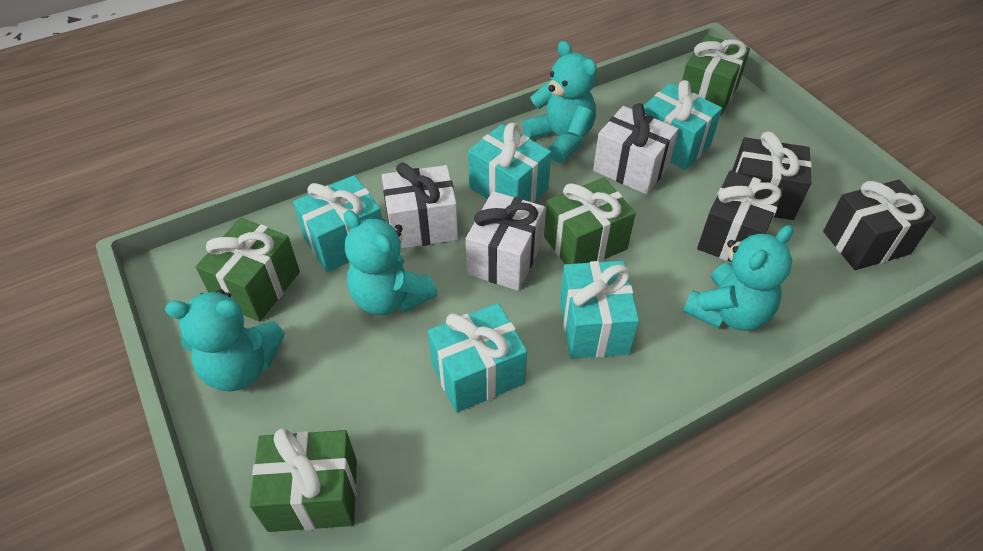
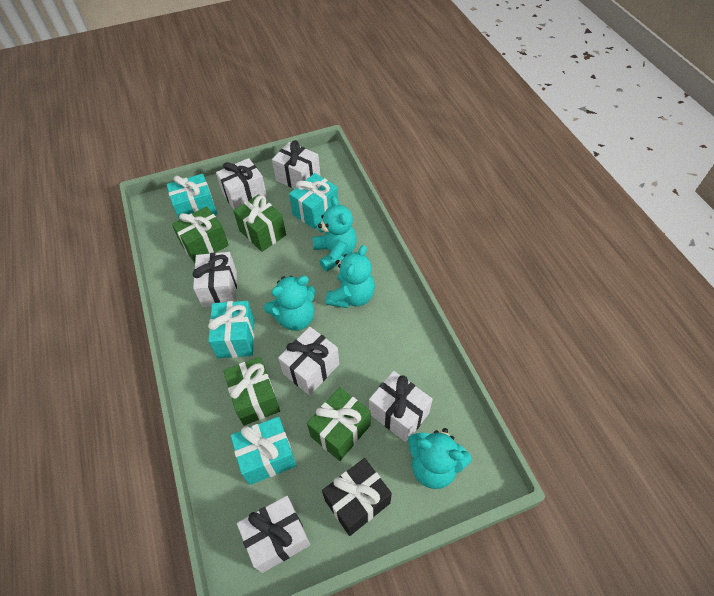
black gift: [697,170,784,262] [732,131,812,220] [823,180,936,270] = 3 -> [322,458,392,536] = 1
turquoise gift: [293,175,382,272] [428,303,527,413] [468,123,551,203] [560,261,639,359] [643,80,722,170] = 5 -> [166,174,217,220] [208,301,254,358] [231,417,296,485] [289,173,339,229] = 4
white gift: [382,163,459,249] [466,191,545,291] [593,103,679,195] = 3 -> [193,252,237,307] [216,158,267,210] [237,496,310,573] [272,140,320,189] [278,327,339,395] [369,371,433,442] = 6

